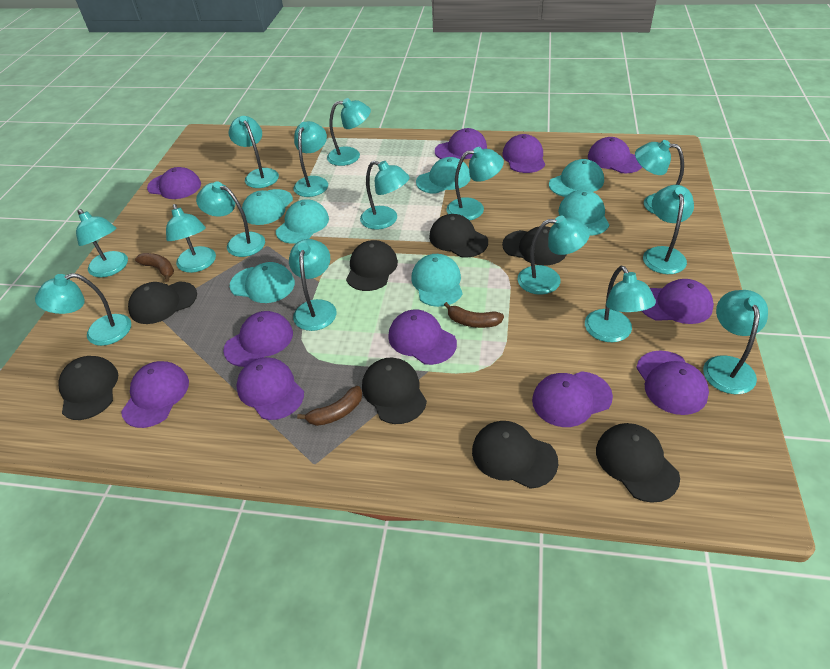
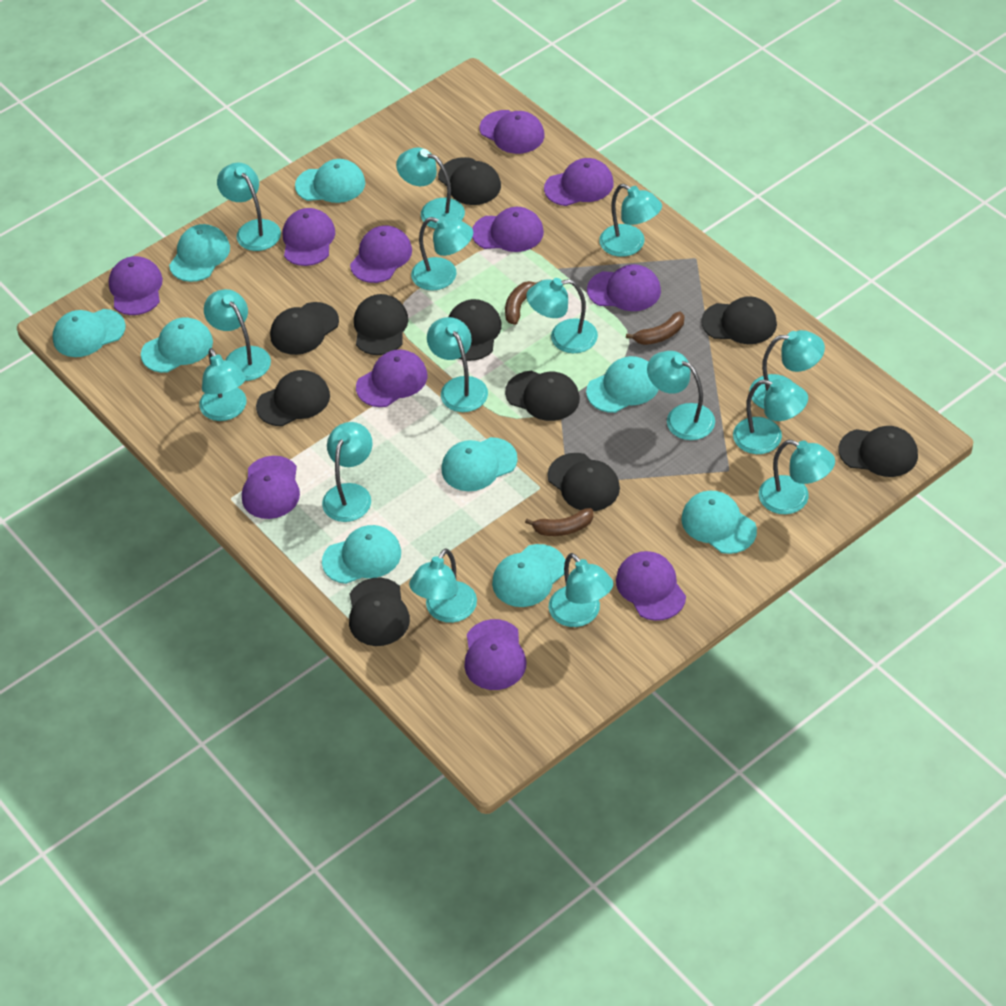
black cap: [59,356,118,420] [128,282,197,324] [346,240,398,291] [362,358,427,424] [429,214,488,258] [472,421,558,489] [502,226,567,266] [596,423,680,503] = 8 -> [256,370,330,426] [270,302,339,355] [349,577,410,646] [354,294,409,355] [438,157,501,205] [449,299,502,361] [505,371,580,421] [547,453,620,511] [701,296,777,344] [839,426,918,477] = 10
turquoise cap: [230,262,295,303] [242,189,293,225] [276,199,329,244] [411,254,463,307] [416,157,471,194] [549,159,604,197] [558,190,610,236] = 7 -> [53,309,126,357] [141,317,213,373] [169,224,230,282] [295,159,365,203] [322,525,401,584] [442,437,518,491] [492,544,565,607] [586,356,659,413] [681,491,757,554] = 9

